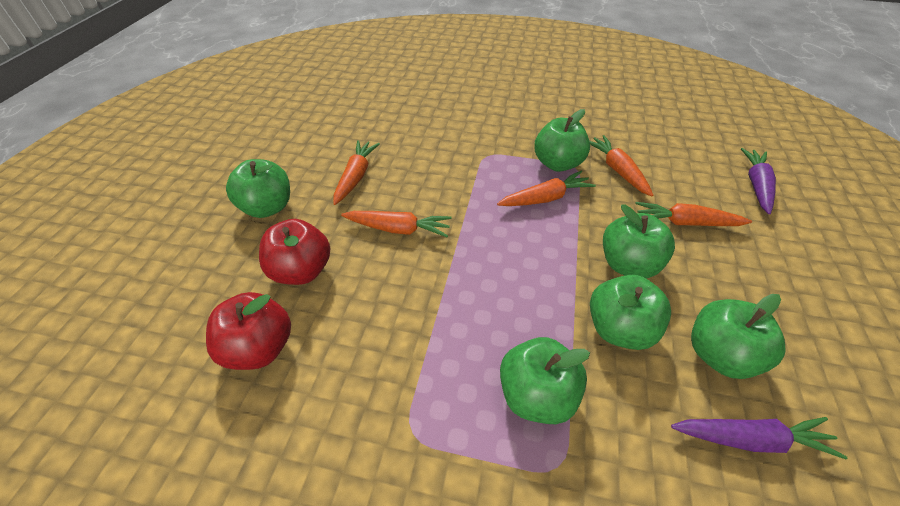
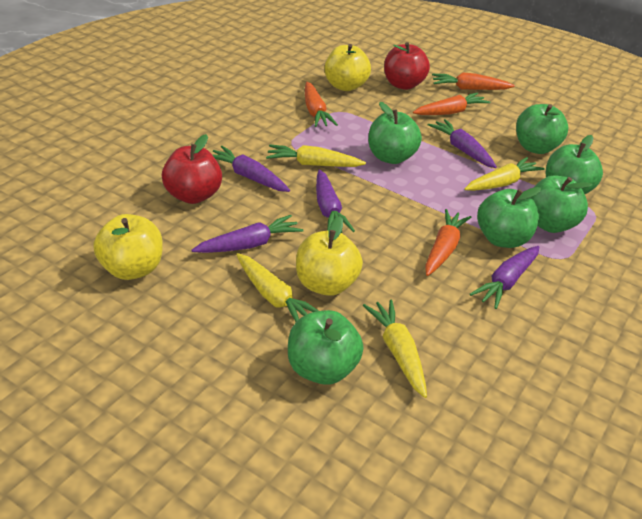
orange carrot: [333,140,380,205] [341,211,452,237] [497,171,596,206] [589,135,653,196] [635,202,752,226] = 5 -> [305,82,338,127] [413,93,490,115] [425,209,472,276] [432,72,515,90] = 4
purple carrot: [671,417,847,460] [741,148,776,214] = 2 -> [192,215,304,253] [213,146,290,192] [316,170,355,233] [428,119,497,168] [470,246,539,309] = 5
yellow apple: none = 0 -> [93,214,163,280] [296,216,363,296] [324,44,371,91] = 3
yellow carrot: none = 0 -> [236,253,319,322] [266,145,366,167] [363,299,427,398] [465,157,545,191] = 4

